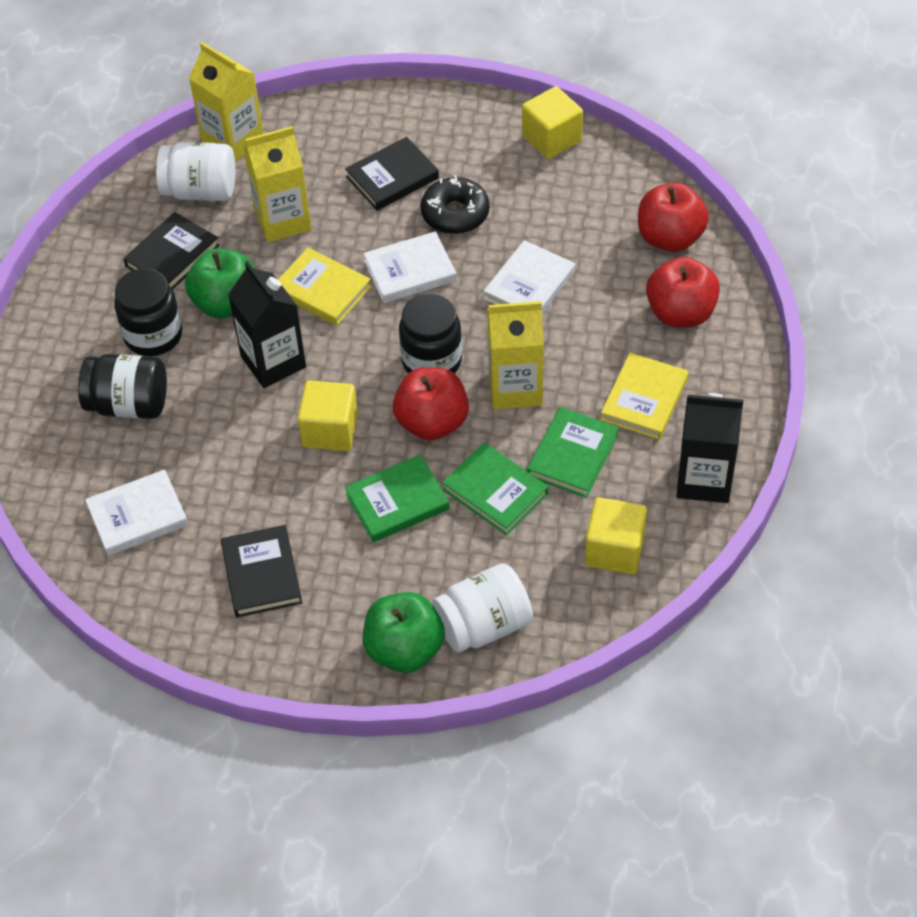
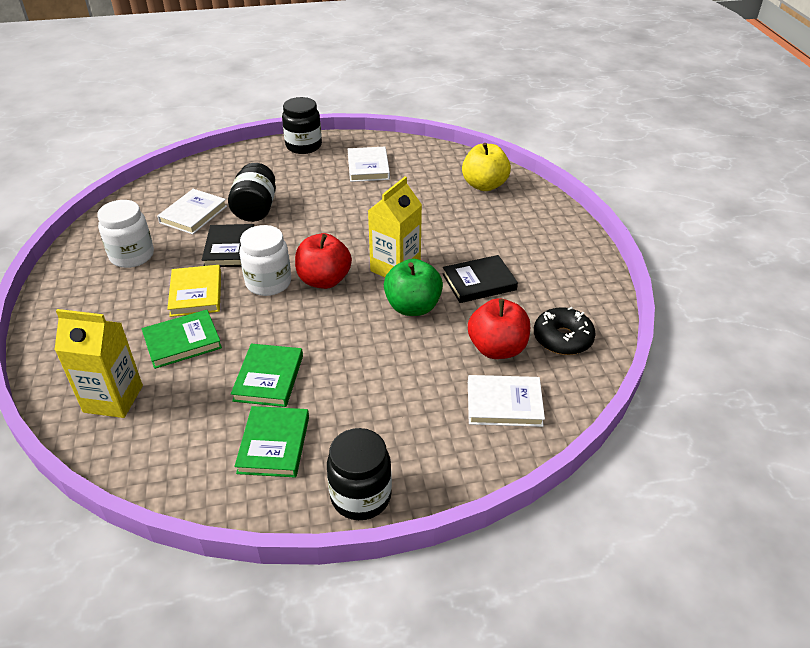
black book: [123,212,220,290] [221,525,303,618] [345,137,439,211] = 3 -> [202,224,254,267] [443,255,518,303] = 2
black carton: [228,261,306,388] [677,393,743,503] = 2 -> none = 0
green apple: [185,248,255,318] [363,592,445,673] = 2 -> [384,259,443,316] = 1
red apple: [393,367,469,441] [638,183,709,252] [646,257,720,327] = 3 -> [295,233,352,289] [468,298,530,359] = 2
yellow apple: none = 0 -> [462,143,511,191] = 1
yellow book: [278,247,372,326] [601,352,689,440] = 2 -> [167,265,221,317] = 1
yellow carton: [189,42,264,162] [243,126,311,242] [487,301,544,409] = 3 -> [54,309,143,418] [368,176,422,277] = 2
yellow cube: [298,380,358,451] [522,86,583,159] [585,497,647,574] = 3 -> none = 0

